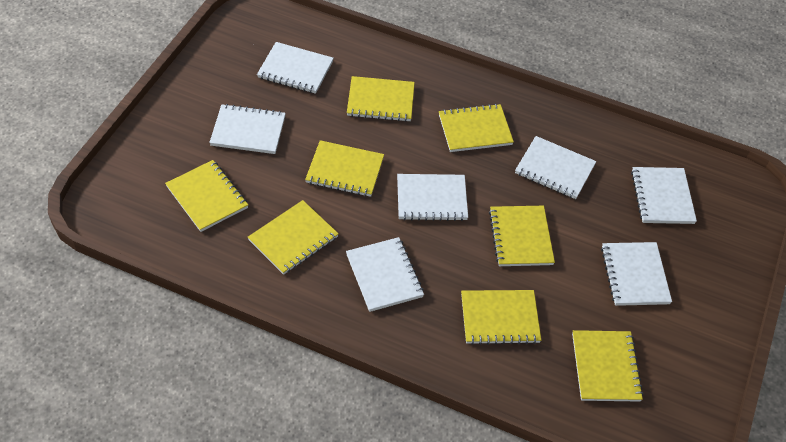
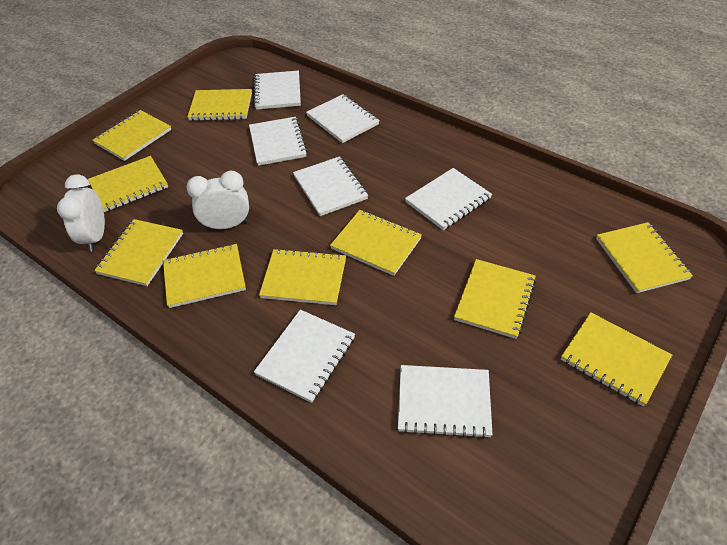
white clock: none = 0 -> [57,174,105,252] [186,171,249,230] = 2
yellow notebook: [165,160,248,232] [248,200,339,275] [305,140,384,197] [347,76,415,122] [439,104,514,152] [461,290,541,345] [489,206,555,266] [572,330,643,402] = 8 -> [88,156,168,212] [93,110,171,161] [94,219,183,286] [163,244,246,308] [187,89,252,121] [259,248,346,305] [330,210,422,276] [454,259,536,339] [561,312,672,407] [596,222,693,293] = 10

